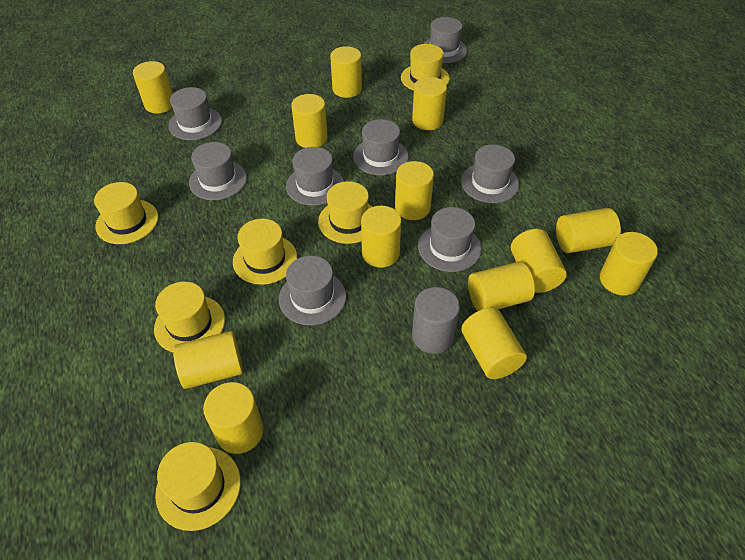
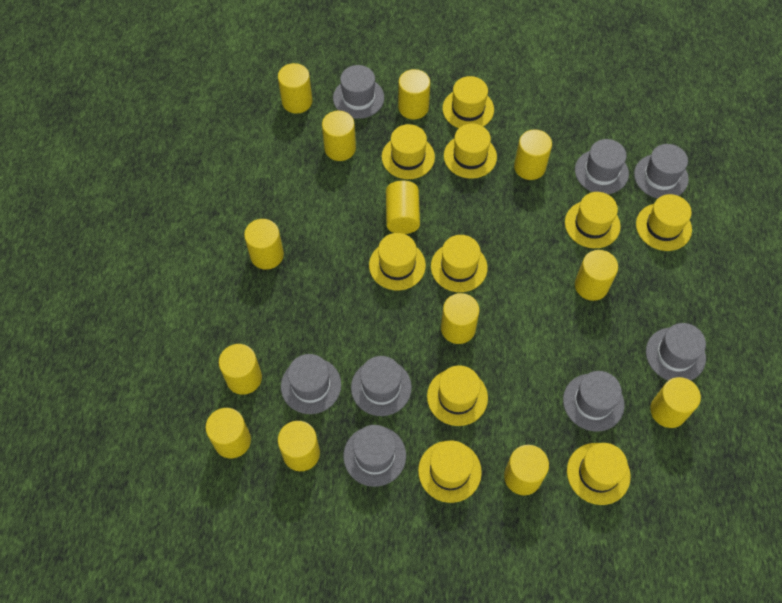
grey cylinder: [412,287,460,354] = 1 -> none = 0
yellow hat: [94,182,158,244] [154,282,225,352] [155,442,241,531] [233,219,297,285] [318,181,372,244] [401,44,450,91] = 6 -> [369,233,426,290] [382,124,435,179] [418,440,482,503] [427,365,488,426] [431,235,488,292] [442,76,494,128] [444,124,497,179] [565,192,621,248] [567,443,631,505] [636,194,692,251] = 10

